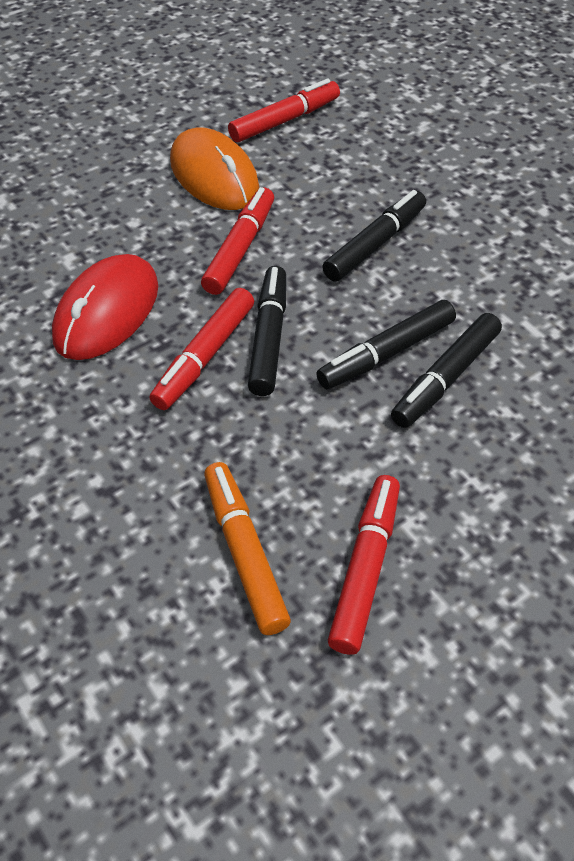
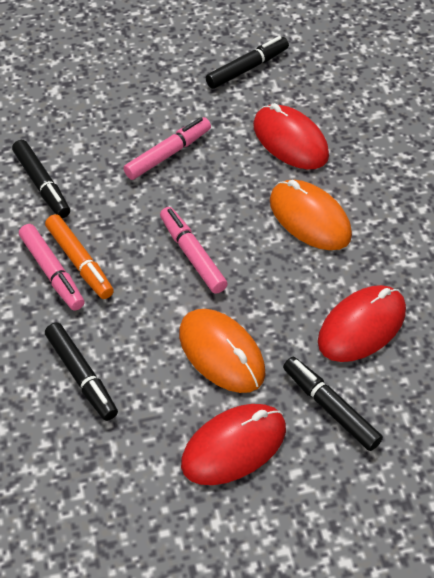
orange mouse: [170,127,260,210] = 1 -> [179,309,265,393] [270,180,352,250] = 2
pink marker: none = 0 -> [19,224,85,311] [123,117,211,180] [160,207,227,294] = 3
red marker: [149,288,254,410] [201,187,274,295] [228,79,340,142] [328,475,400,655] = 4 -> none = 0
red mouse: [52,254,158,360] = 1 -> [181,404,286,485] [253,103,329,169] [318,285,406,362] = 3

